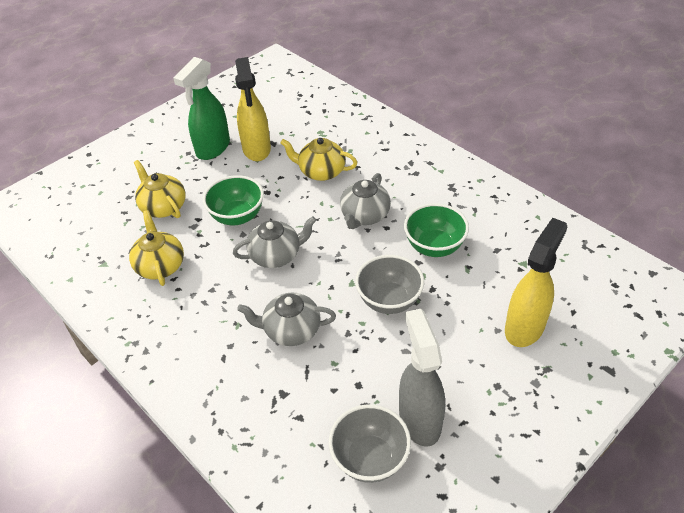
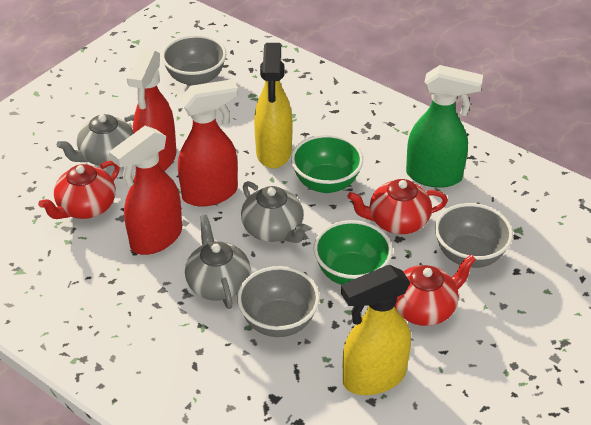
grey bowl: [329,404,411,483] [355,255,424,314] = 2 -> [162,35,226,86] [237,266,320,337] [435,203,513,268] = 3
grey spray bottle: [399,309,445,447] = 1 -> none = 0
red spray bottle: none = 0 -> [109,126,182,255] [127,49,176,171] [178,79,238,206] = 3
red teapot: none = 0 -> [38,161,120,219] [347,179,448,234] [395,255,476,326] = 3
yellow teapot: [129,210,184,286] [134,160,186,218] [280,138,357,181] = 3 -> none = 0

